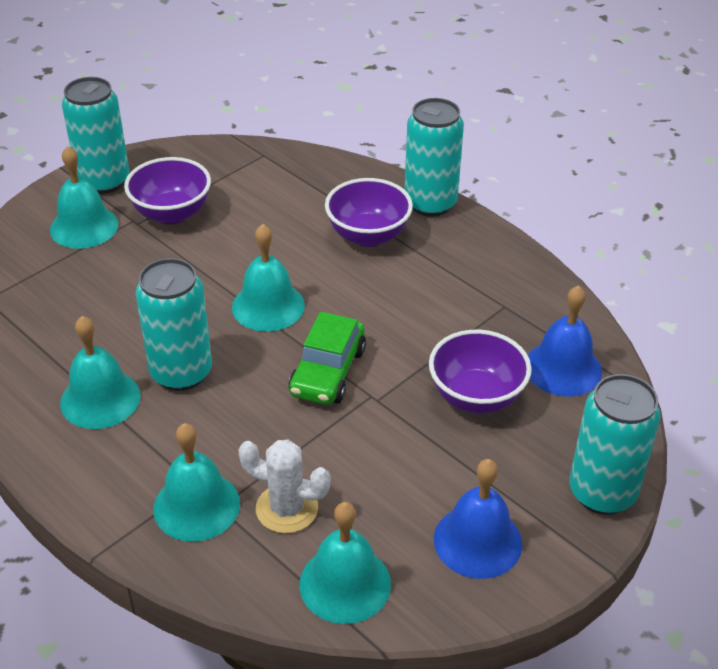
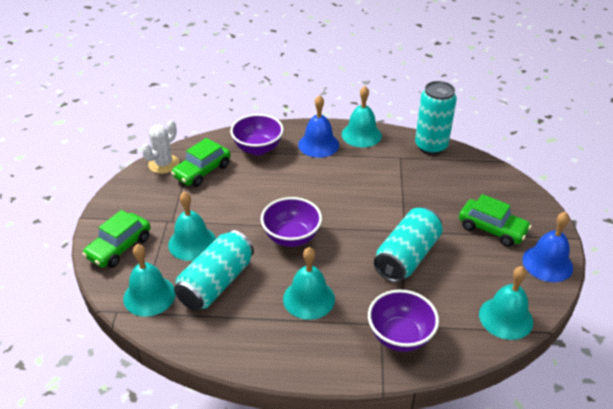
green car: [289,312,366,405] = 1 -> [82,210,150,268] [171,138,231,187] [459,194,532,247] = 3
turquoise can: [62,77,130,194] [136,258,212,391] [404,98,464,217] [570,374,661,515] = 4 -> [174,230,254,311] [374,207,443,282] [415,81,457,155] = 3

